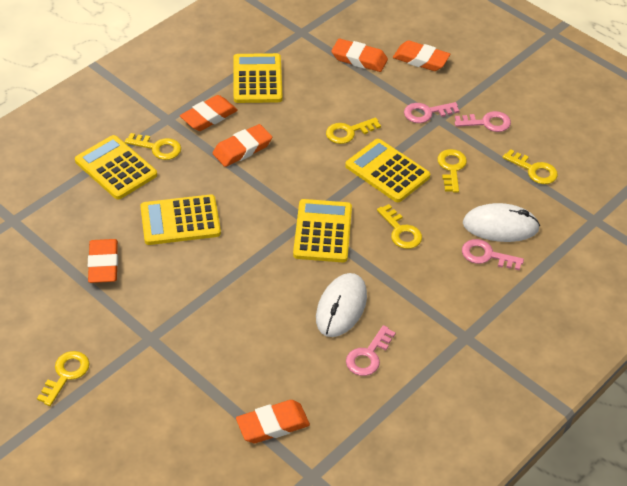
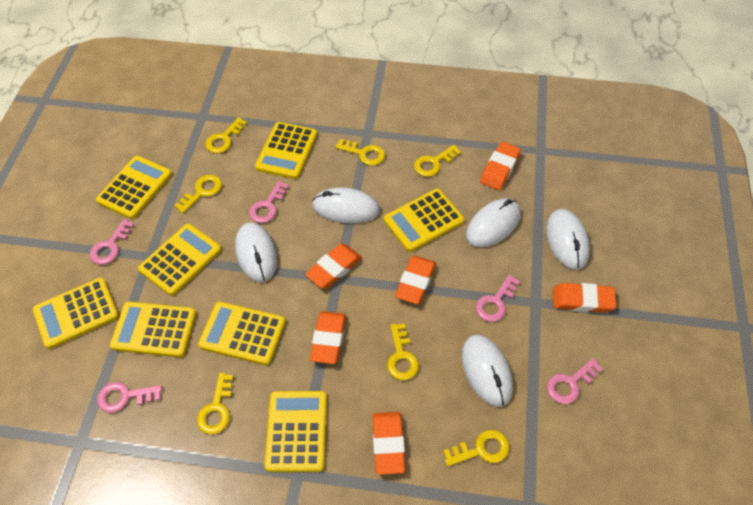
pink key: [346,325,396,376] [404,102,459,123] [455,111,511,132] [462,239,524,271] = 4 -> [90,219,134,265] [97,382,162,413] [249,181,289,223] [475,275,520,322] [547,358,603,404] = 5
white mouse: [316,273,367,337] [463,203,540,242] = 2 -> [235,223,277,282] [312,187,380,224] [462,335,513,407] [466,198,521,247] [546,209,590,270] = 5
yellow calculator: [75,135,157,199] [140,194,221,245] [233,53,283,103] [293,199,352,262] [345,139,430,202] = 5 -> [33,278,119,349] [96,156,172,219] [110,302,196,358] [138,224,222,296] [198,302,286,365] [255,122,317,179] [264,391,327,472] [384,189,464,252] = 8
yellow key: [37,351,90,406] [125,133,181,160] [326,117,381,144] [377,204,422,249] [437,149,467,193] [503,149,558,184] = 6 -> [175,175,222,213] [197,373,234,434] [205,117,247,153] [335,139,385,166] [387,323,419,380] [414,145,461,177] [443,430,510,466] = 7

